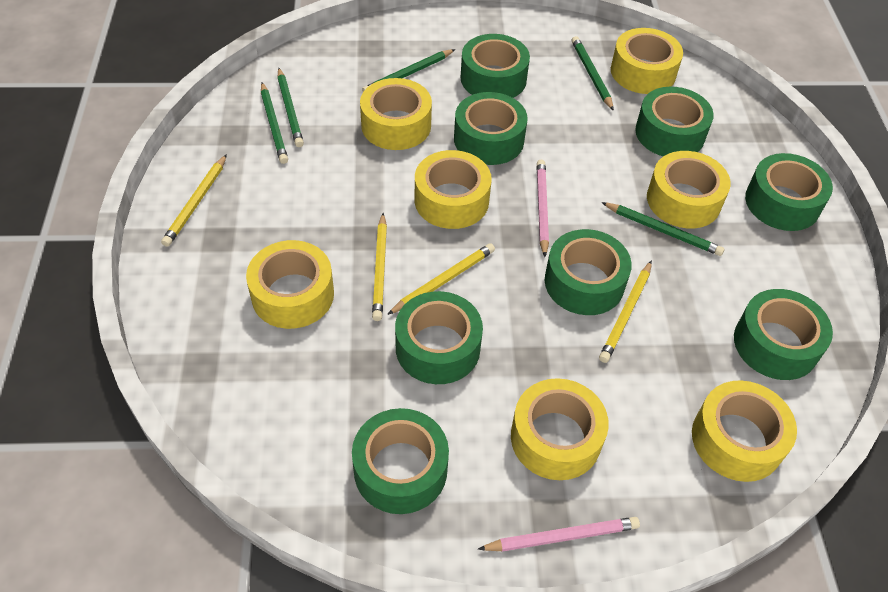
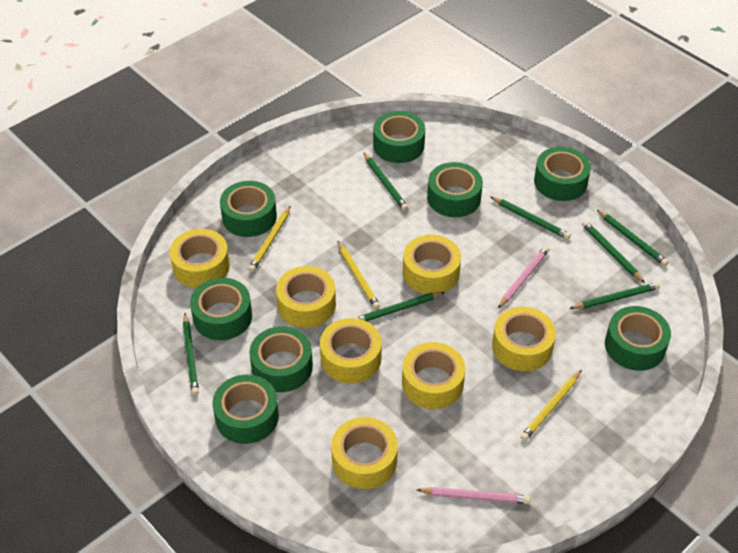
green pencil: [261,82,288,164] [277,68,304,147] [362,49,455,92] [572,36,614,111] [601,202,724,256] = 5 -> [183,313,199,395] [355,292,445,322] [363,152,408,211] [491,197,571,239] [569,282,660,309] [582,220,645,283] [596,209,668,266] = 7
yellow pencil: [161,154,227,247] [372,213,387,321] [387,243,495,315] [599,260,652,363] = 4 -> [248,205,291,272] [337,240,380,309] [520,370,582,441] = 3

